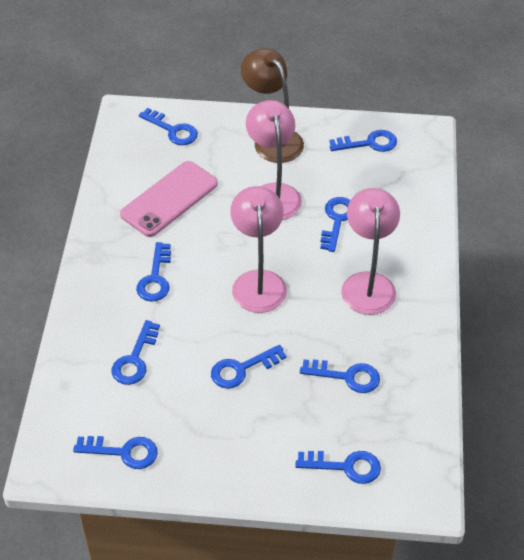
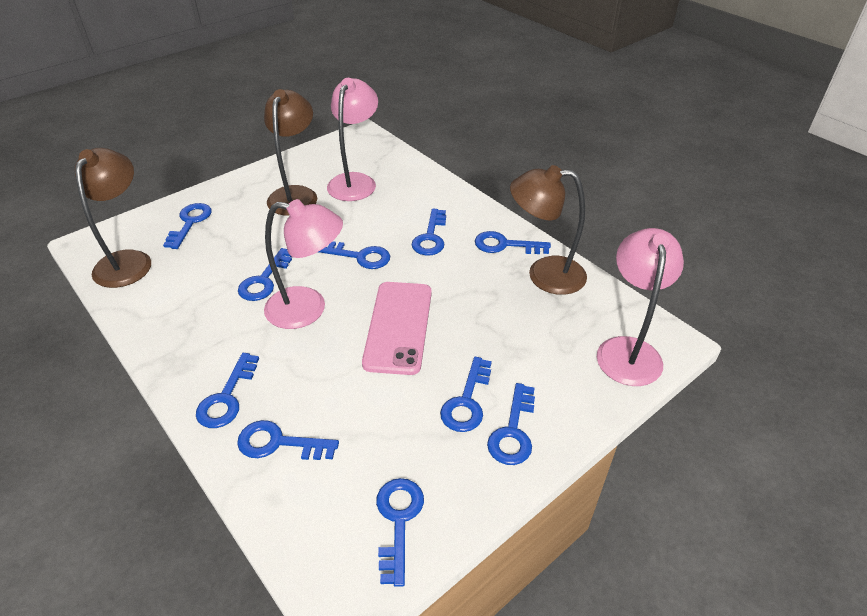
blue key: [73,436,158,469] [112,320,160,385] [136,242,171,302] [139,108,198,145] [211,345,287,389] [295,451,381,484] [300,359,380,393] [320,197,350,252] [329,130,397,152] = 9 -> [163,203,212,249] [196,353,259,428] [237,420,339,460] [238,248,292,301] [319,241,390,269] [376,478,424,587] [412,209,446,256] [440,357,492,432] [475,231,551,254] [487,383,535,465] = 10
brown lamp: [241,48,304,163] = 1 -> [75,148,151,288] [264,89,317,216] [510,165,587,295] = 3

